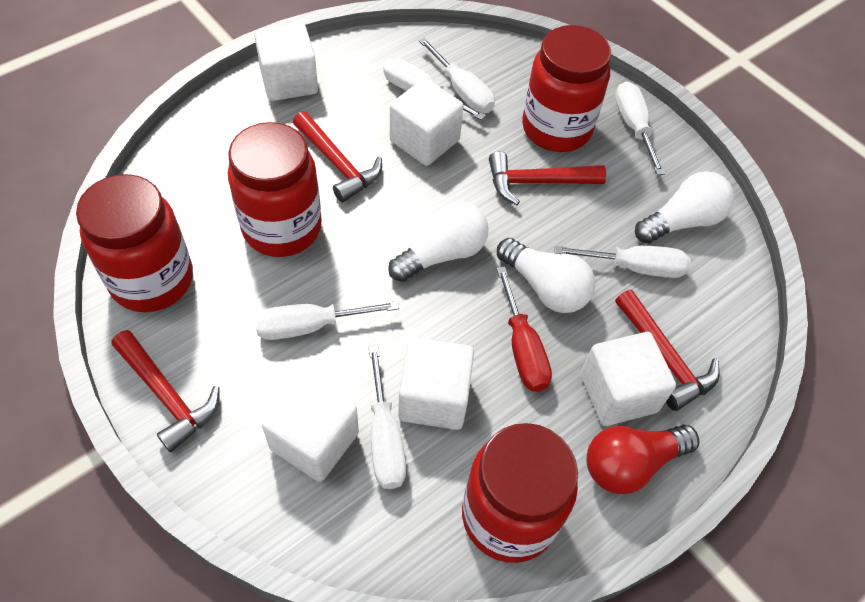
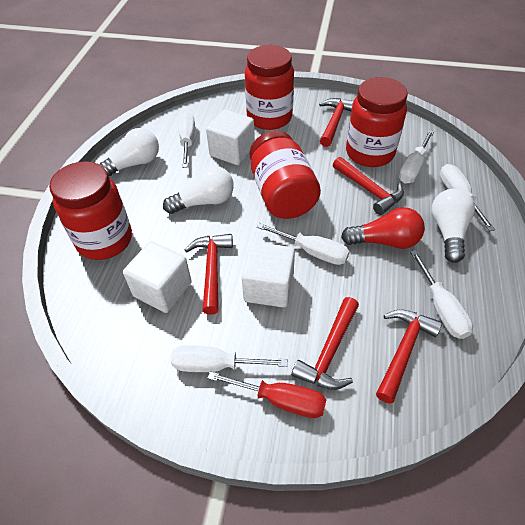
red hammer: [112,330,220,452] [293,111,382,203] [489,151,606,205] [615,290,719,411] = 4 -> [185,234,233,315] [291,297,359,390] [319,98,354,147] [333,157,404,215] [376,309,442,404] = 5
white cube: [254,23,318,101] [262,374,359,482] [390,78,464,166] [398,337,474,430] [581,332,676,426] = 5 -> [123,241,192,313] [206,110,255,165] [241,242,295,308] = 3

